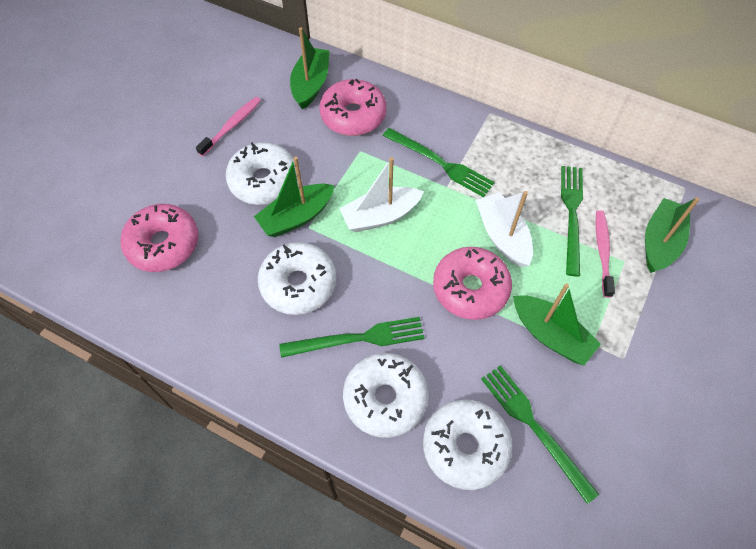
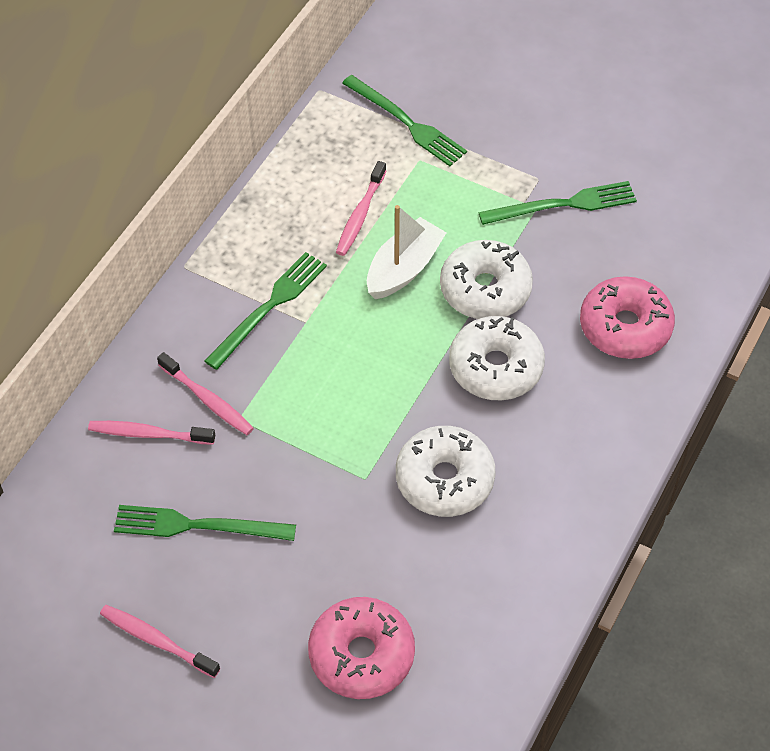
green boat: [254,156,335,237] [290,27,330,110] [513,283,601,366] [645,197,700,273] = 4 -> none = 0
pink donut: [121,204,198,272] [319,79,386,136] [433,247,512,320] = 3 -> [308,597,415,699] [580,276,675,359] = 2
pink toothbrush: [196,97,261,156] [596,210,615,298] = 2 -> [88,421,215,445] [100,605,220,678] [157,352,254,435] [336,161,386,256] = 4
white boat: [339,157,424,232] [476,191,533,267] = 2 -> [367,205,447,299] = 1
white donut: [226,142,297,205] [258,242,336,315] [343,353,429,438] [423,399,513,490] = 4 -> [396,426,495,517] [440,240,533,319] [449,316,545,400] = 3

